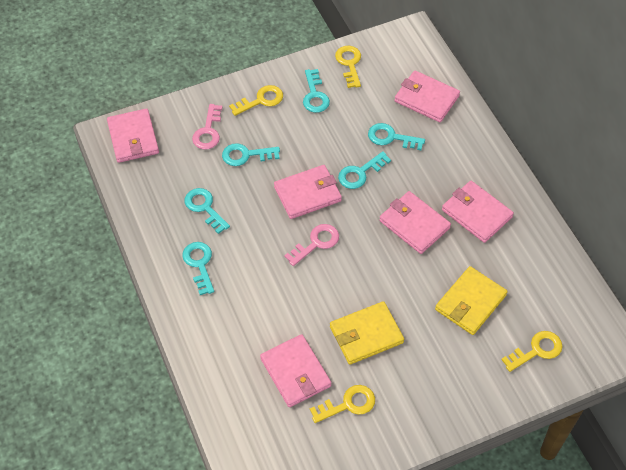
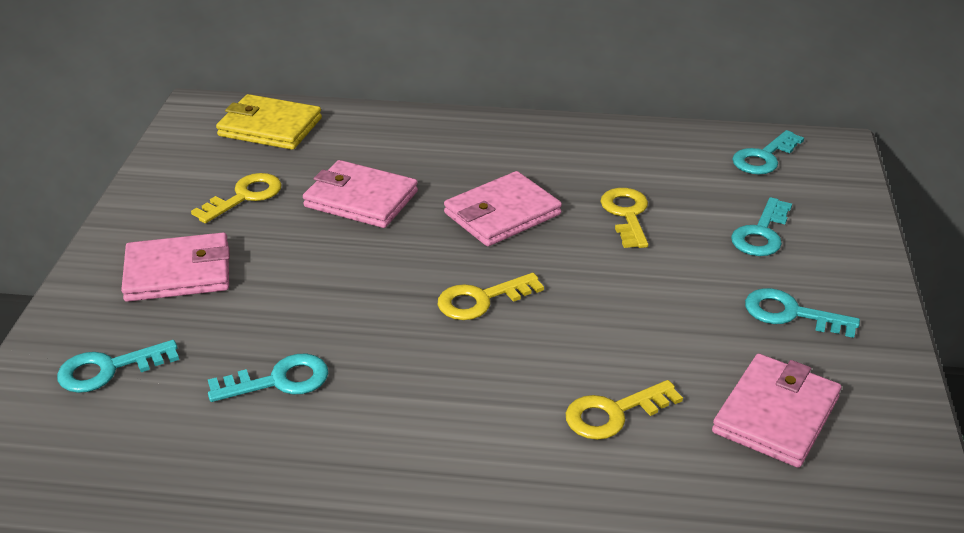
pink key: [192,104,222,150] [284,224,339,266] = 2 -> none = 0
pink wallet: [107,109,159,163] [260,334,331,407] [274,165,342,219] [379,191,451,254] [394,71,460,122] [442,181,514,243] = 6 -> [121,232,230,302] [303,160,418,228] [444,171,562,246] [712,354,841,468] = 4
turquoise key: [182,242,214,295] [184,188,230,234] [222,143,280,166] [303,69,330,113] [338,151,391,189] [368,123,425,150] = 6 -> [57,340,179,393] [208,354,328,402] [731,197,792,256] [732,130,804,174] [745,288,860,338] = 5
yellow wallet: [330,301,404,365] [435,266,507,335] = 2 -> [216,94,322,150] = 1

